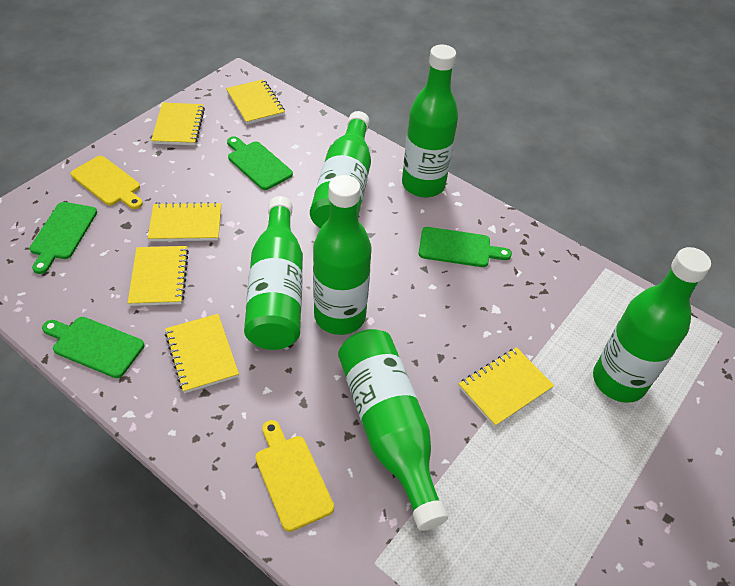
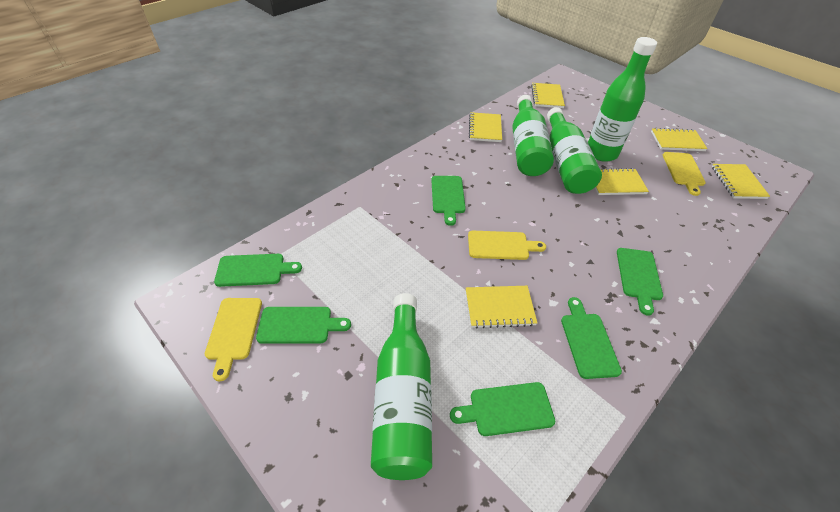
green bottle: [244,196,303,350] [310,111,371,229] [313,175,372,335] [338,329,448,531] [402,45,458,197] [593,247,711,403] = 6 -> [371,293,432,480] [512,95,554,176] [547,107,602,194] [588,37,657,162] = 4
green cutting board: [30,202,97,274] [42,317,144,378] [227,136,293,190] [419,227,512,267] = 4 -> [214,254,302,287] [256,307,351,344] [431,176,466,226] [450,382,556,436] [561,297,622,379] [617,248,663,315] = 6
yellow cutting board: [71,156,143,209] [255,420,334,532] = 2 -> [205,298,262,381] [468,231,546,260] [663,152,706,196] = 3

